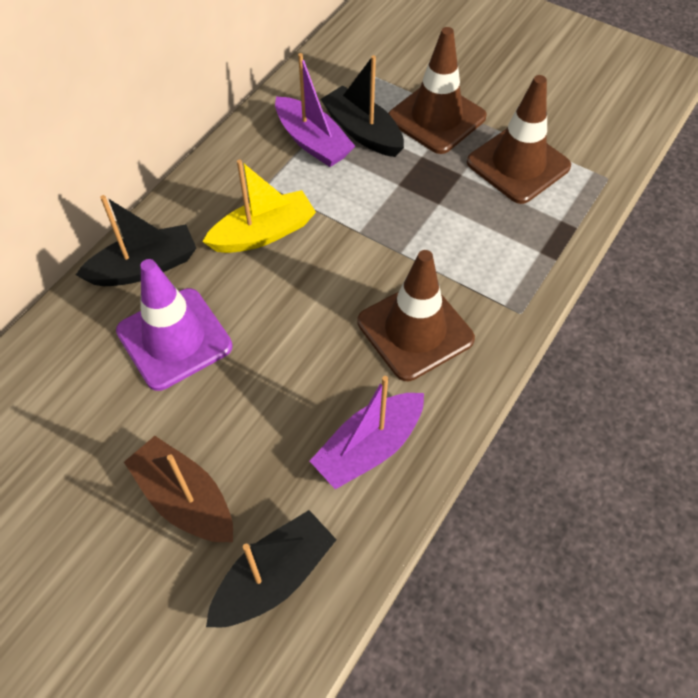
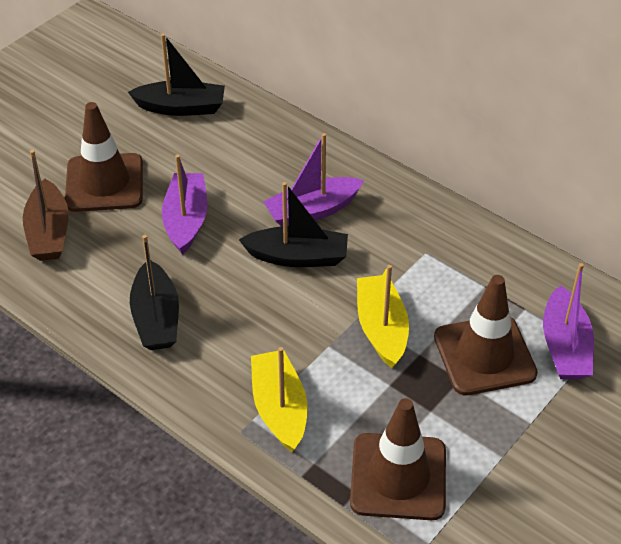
purple boat: [275,53,355,167] [310,376,424,490] = 2 -> [162,154,207,255] [263,133,364,226] [543,263,594,380] = 3
purple traffic cone: [116,259,232,391] = 1 -> none = 0
yellow boat: [202,159,316,253] = 1 -> [251,347,308,452] [357,265,409,368] = 2

